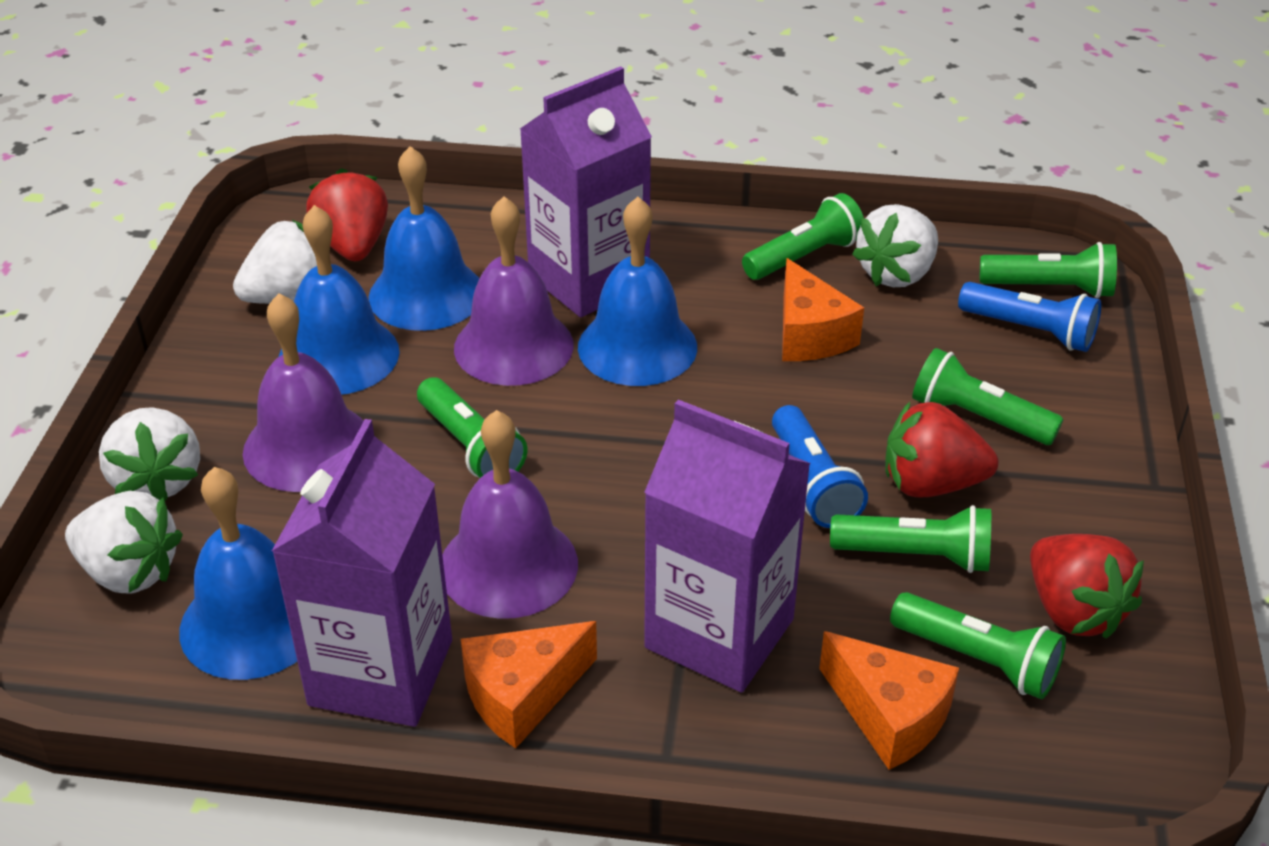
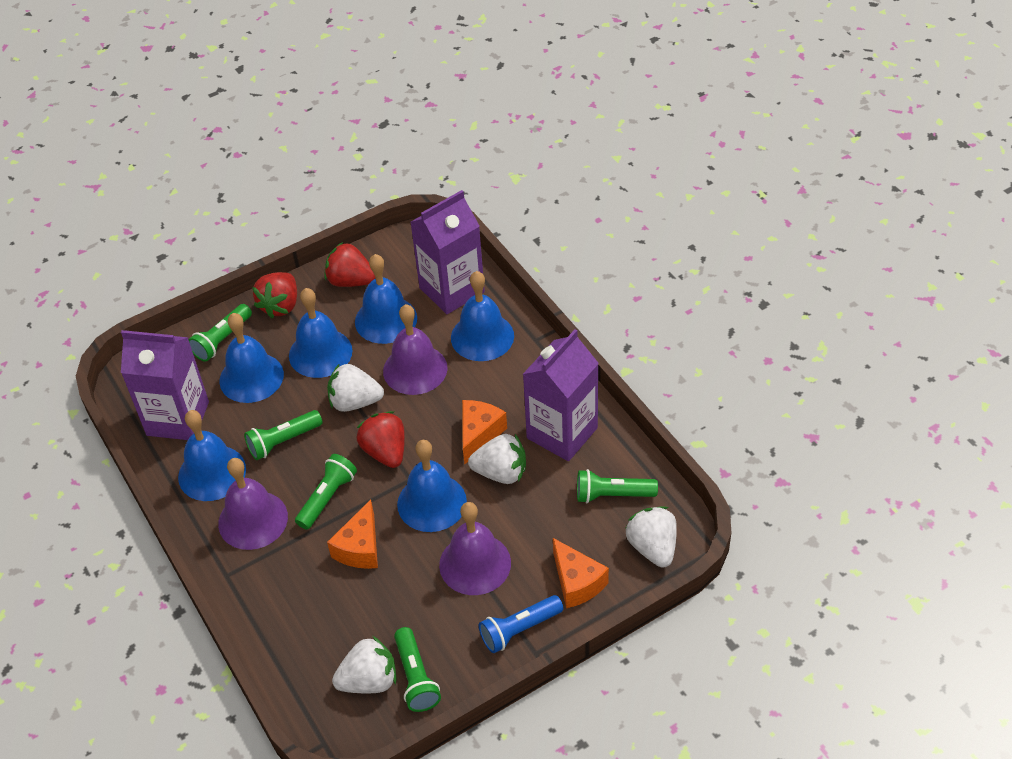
blue bell: [179,467,297,680] [279,205,400,395] [369,146,479,331] [578,197,697,386] = 4 -> [178,410,246,501] [219,313,284,403] [289,288,353,378] [355,254,417,344] [397,440,467,532] [451,271,514,361] = 6
blue flashlight: [772,405,868,528] [958,282,1101,352] = 2 -> [479,595,563,653] = 1
green flashlight: [417,377,527,478] [742,193,864,280] [830,505,991,573] [890,592,1066,699] [912,348,1063,445] [980,242,1117,298] = 6 -> [188,304,252,362] [244,410,323,460] [295,454,357,530] [394,627,441,712] [577,469,658,503] = 5

